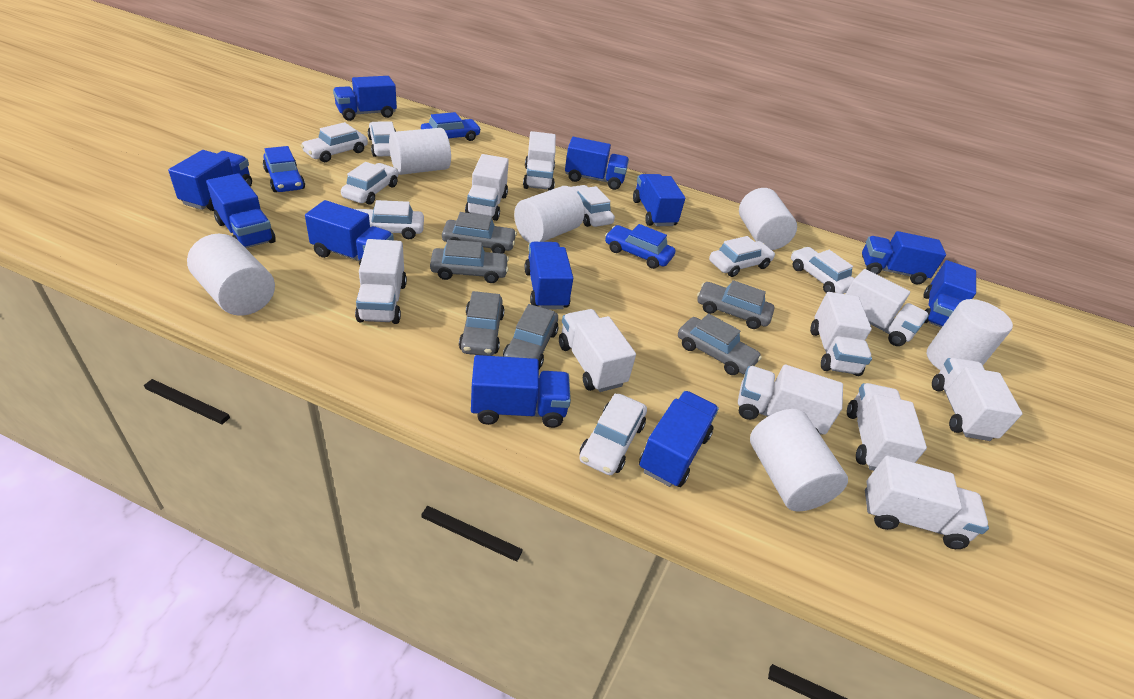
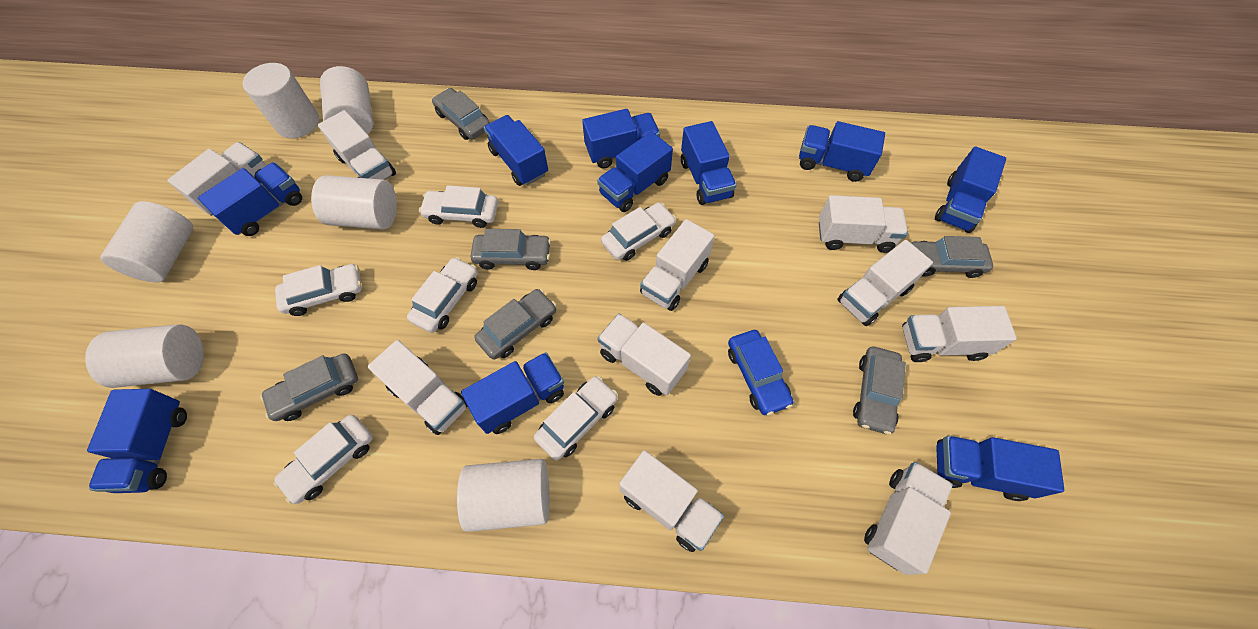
blue car: [263,146,305,192] [421,112,481,141] [605,224,675,269] = 3 -> [728,330,793,415] = 1
blue truck: [168,150,252,211] [206,173,276,248] [305,200,394,265] [333,76,397,121] [471,355,571,428] [524,242,573,309] [565,137,629,190] [633,174,685,226] [639,391,719,487] [862,231,946,284] [923,260,976,328] = 11 -> [87,389,187,493] [198,162,302,236] [461,352,564,434] [484,115,548,186] [582,109,660,169] [597,131,673,212] [681,121,737,205] [799,121,885,182] [935,147,1006,233] [936,436,1064,501] = 10
white car: [301,122,368,162] [341,162,399,205] [355,200,424,239] [368,121,396,157] [571,185,615,227] [579,393,647,475] [709,236,775,277] [791,247,855,294] = 8 -> [273,415,373,504] [275,264,362,316] [407,257,478,333] [419,185,498,228] [534,376,618,460] [601,203,676,261] = 6

